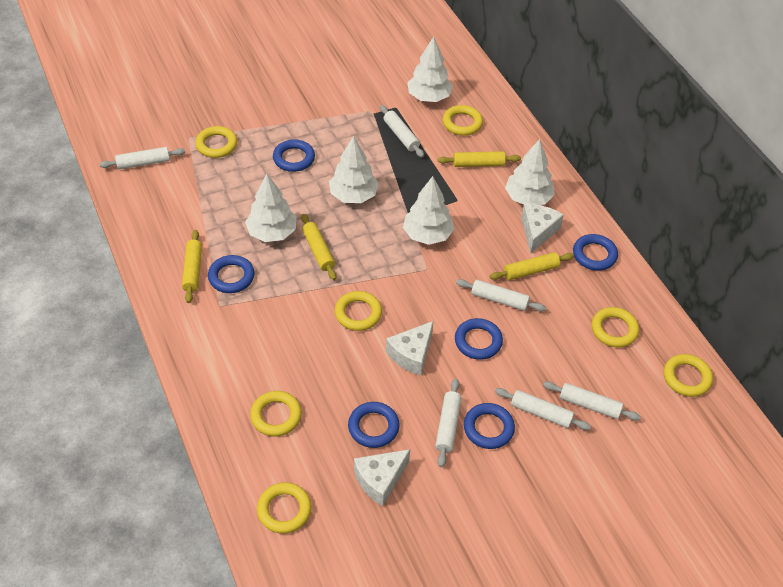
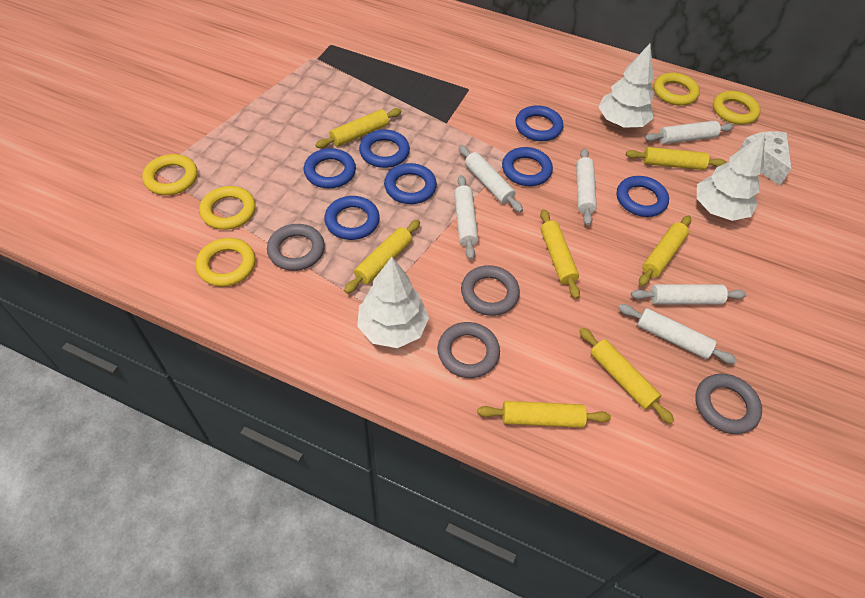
blue ring: [208,255,255,293] [273,139,315,172] [348,402,399,448] [455,318,503,360] [464,403,515,449] [573,234,618,271] = 6 -> [304,148,356,188] [324,196,380,240] [359,129,410,168] [384,163,437,204] [502,147,553,186] [515,105,563,141] [617,176,669,217] = 7
grey ring: none = 0 -> [267,224,325,271] [438,322,500,378] [461,265,520,316] [695,374,762,434] = 4
white cheese: [354,449,410,506] [386,321,434,375] [521,204,564,253] = 3 -> [739,131,791,186] = 1
white tree: [245,173,297,242] [329,136,379,203] [403,176,454,245] [407,37,453,102] [505,139,555,205] = 5 -> [357,257,429,348] [599,44,654,128] [697,133,765,221] = 3
yellow ring: [195,126,238,158] [250,391,302,436] [257,482,312,534] [335,291,382,331] [442,105,483,136] [592,307,639,348] [664,354,713,397] = 7 -> [142,154,198,195] [196,238,256,287] [199,186,256,230] [654,73,700,105] [713,91,761,125] = 5
yellow rolling pin: [182,230,202,303] [301,214,337,280] [438,151,521,167] [490,252,574,280] = 4 -> [315,108,402,148] [344,220,420,293] [477,401,611,428] [540,209,580,299] [579,328,674,424] [626,147,726,170] [639,216,691,286] = 7

